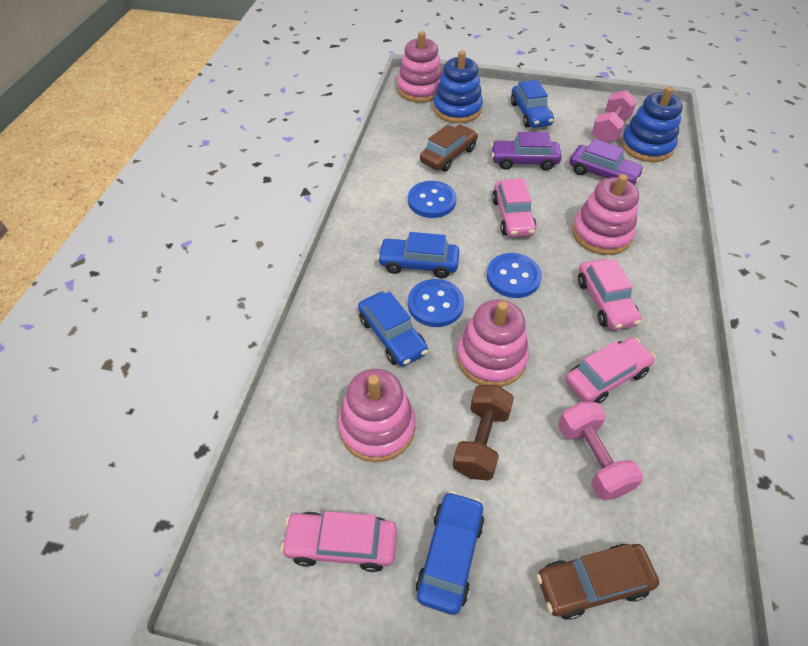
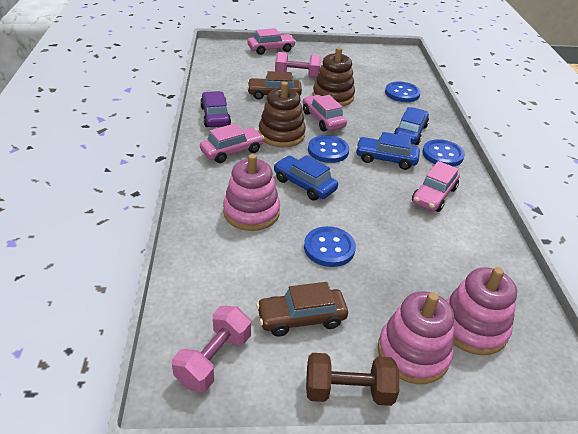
blue button: [408,181,456,218] [408,279,464,327] [487,253,542,298] = 3 -> [304,226,356,267] [308,135,349,163] [385,81,421,102] [422,139,465,167] = 4
blue car: [358,291,428,367] [377,232,459,278] [415,491,484,615] [511,80,554,128] = 4 -> [273,155,338,201] [356,132,420,170] [394,107,429,145] = 3
blue stacking toy: [433,51,483,123] [621,87,683,162] = 2 -> none = 0
brown stacking toy: none = 0 -> [259,82,306,147] [313,47,355,106] = 2
pink stacking toy: [338,369,416,462] [397,31,442,103] [457,300,529,387] [572,174,639,255] = 4 -> [223,154,280,231] [378,292,454,384] [446,267,517,355] = 3
purple car: [491,132,562,171] [569,139,645,185] = 2 -> [200,91,231,127] = 1

